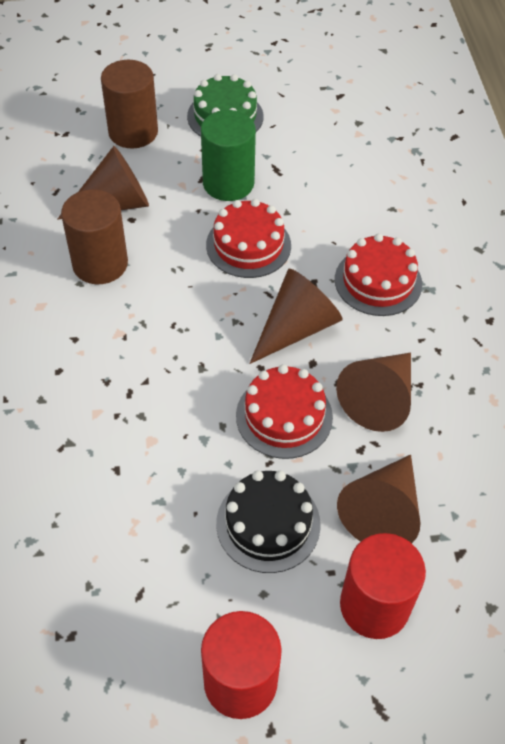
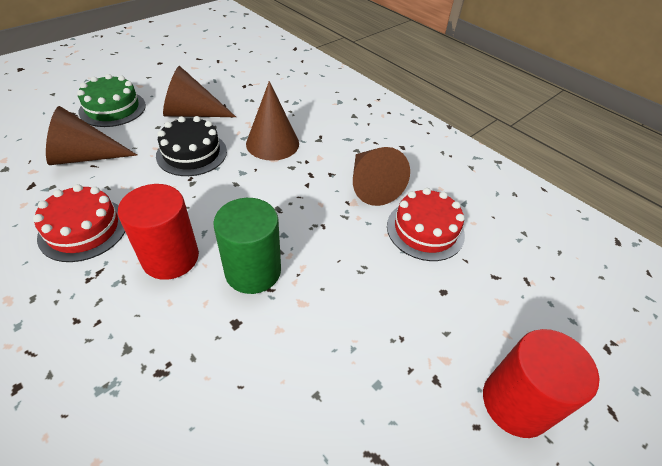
brown cylinder: [61,189,128,284] [101,60,158,149] = 2 -> none = 0
red cake: [206,199,291,278] [236,364,333,459] [335,233,422,316] = 3 -> [33,184,125,262] [387,188,465,261] = 2

